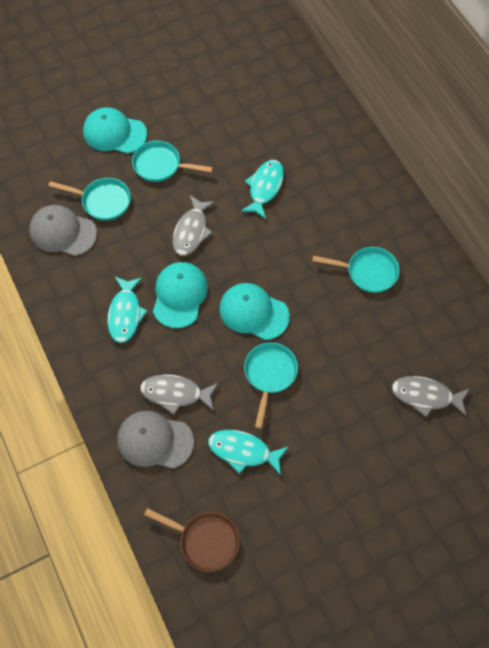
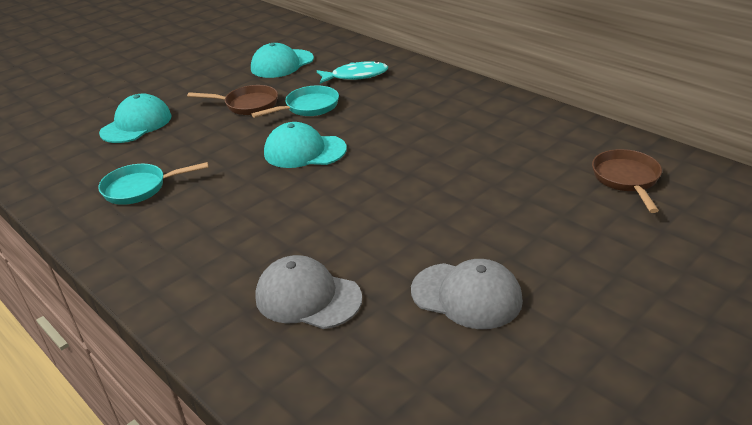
brown pan: [144,508,239,572] = 1 -> [187,85,278,115] [592,149,662,213] = 2
grey fish: [140,374,218,415] [172,195,215,256] [392,376,470,417] = 3 -> none = 0
turquoise fish: [107,276,148,343] [208,430,289,475] [241,160,284,219] = 3 -> [317,61,388,84] = 1
turquoise pan: [48,178,131,221] [132,141,213,182] [244,342,298,429] [312,247,400,293] = 4 -> [98,162,209,205] [251,85,339,118] = 2

